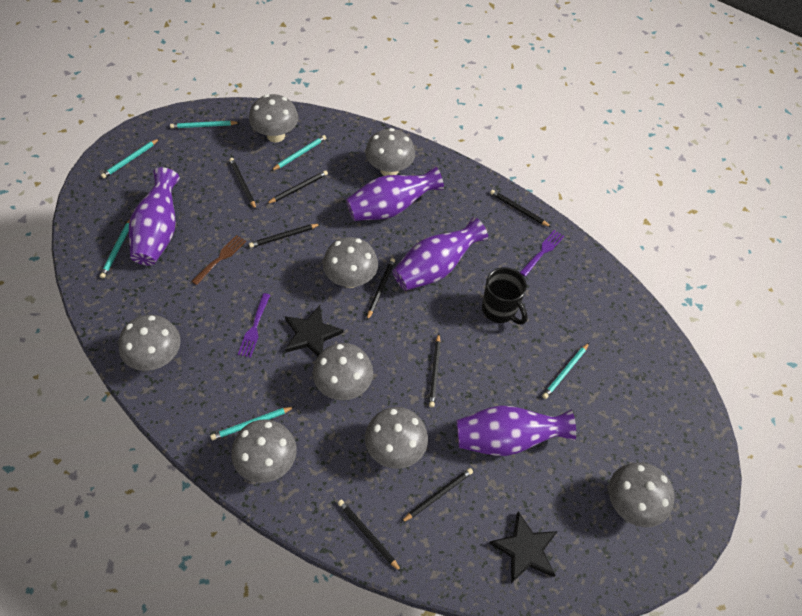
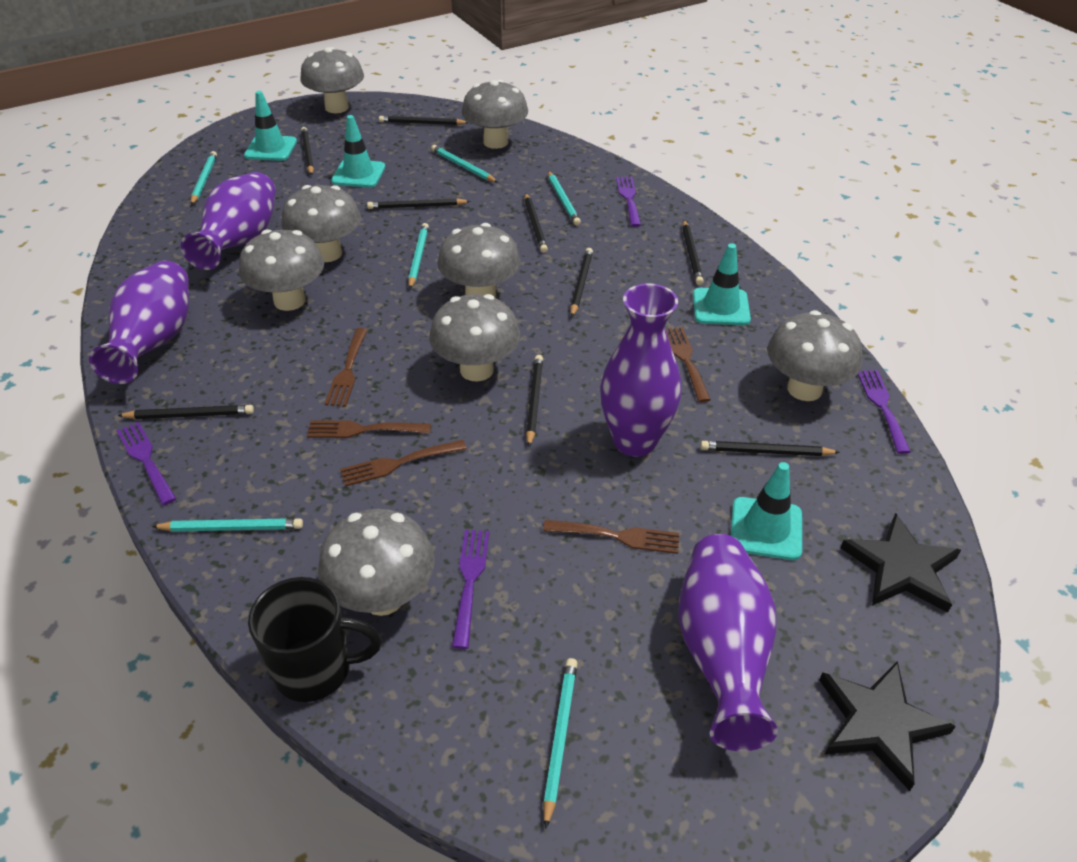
black pencil: [229,158,256,210] [249,224,320,248] [267,170,328,204] [338,499,401,572] [367,258,395,320] [401,468,473,523] [429,334,441,407] [490,190,551,227] = 8 -> [117,405,254,419] [301,127,314,175] [367,198,471,209] [379,116,469,125] [525,193,548,253] [526,355,543,447] [570,248,593,317] [682,220,704,285] [700,441,840,456] = 9
brown fork: [191,235,246,285] = 1 -> [307,421,431,438] [325,328,368,407] [340,440,467,487] [543,520,679,554] [665,327,711,402] = 5
purple fork: [238,293,270,358] [520,230,564,276] = 2 -> [116,422,176,505] [452,530,489,649] [616,176,641,227] [858,370,911,454] = 4
turquoise traffic cone: none = 0 -> [244,91,297,161] [331,115,385,188] [693,243,751,325] [731,462,802,560] = 4

